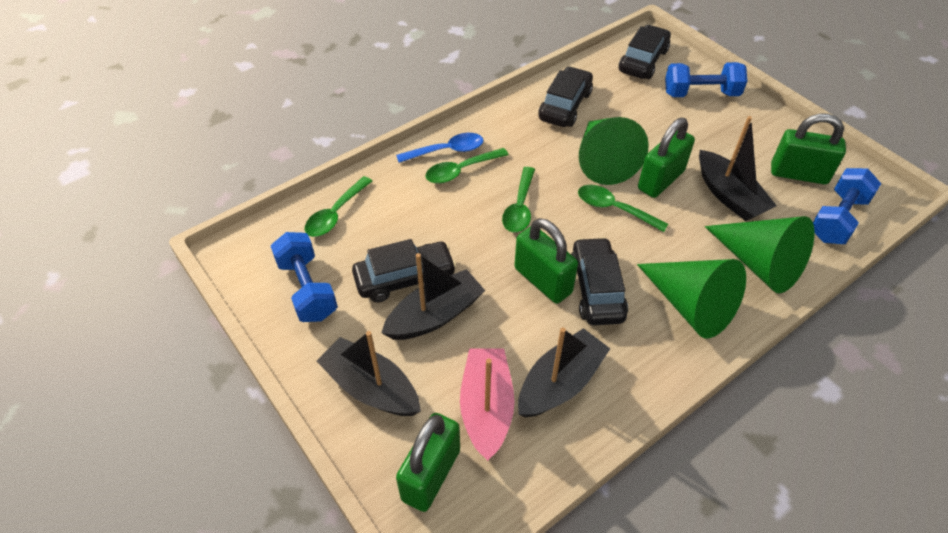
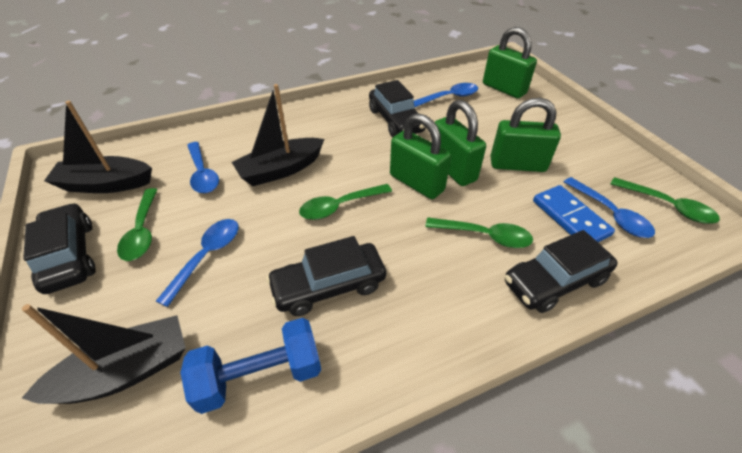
black boat: [316,331,421,416] [381,253,485,340] [518,328,610,418] [699,116,777,221] = 4 -> [22,304,186,404] [44,101,152,193] [232,84,324,186] = 3
blue domino: none = 0 -> [533,185,615,242] = 1
blue dumbbell: [271,232,338,322] [665,62,747,97] [813,168,881,244] = 3 -> [180,318,321,414] = 1
blue spoon: [396,133,483,163] = 1 -> [156,219,238,307] [187,142,219,193] [414,83,478,107] [564,177,655,238] = 4
green cone: [579,117,649,185] [637,259,746,338] [705,216,815,293] = 3 -> none = 0
pink boat: [460,348,515,461] = 1 -> none = 0

